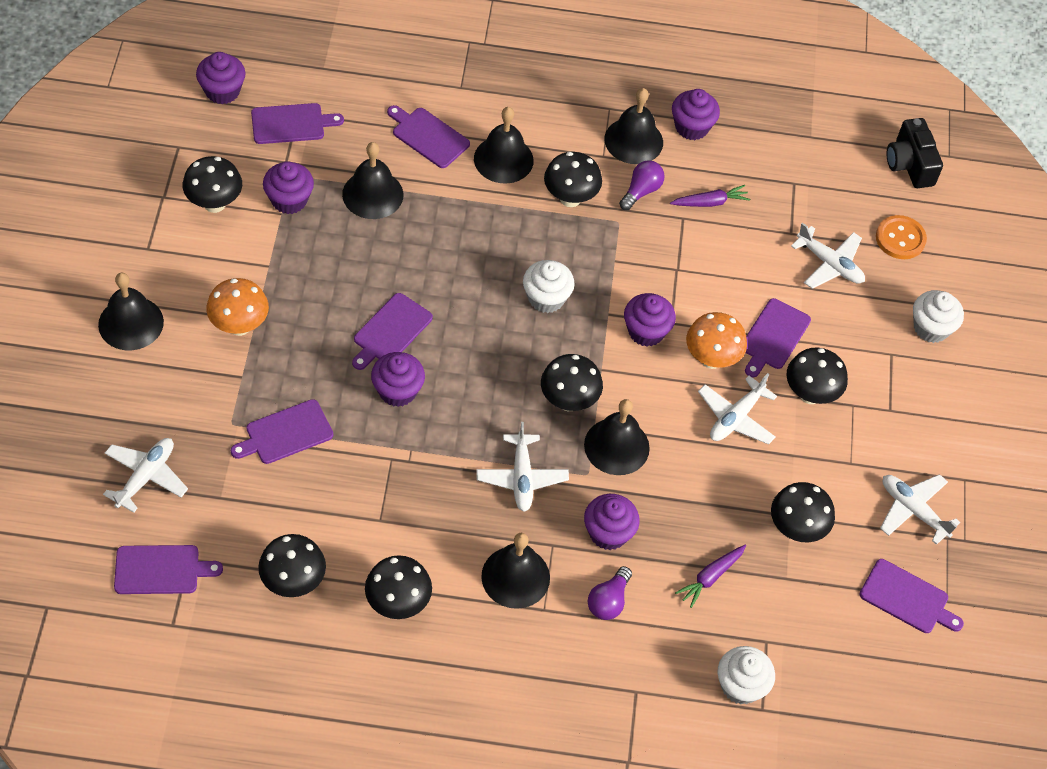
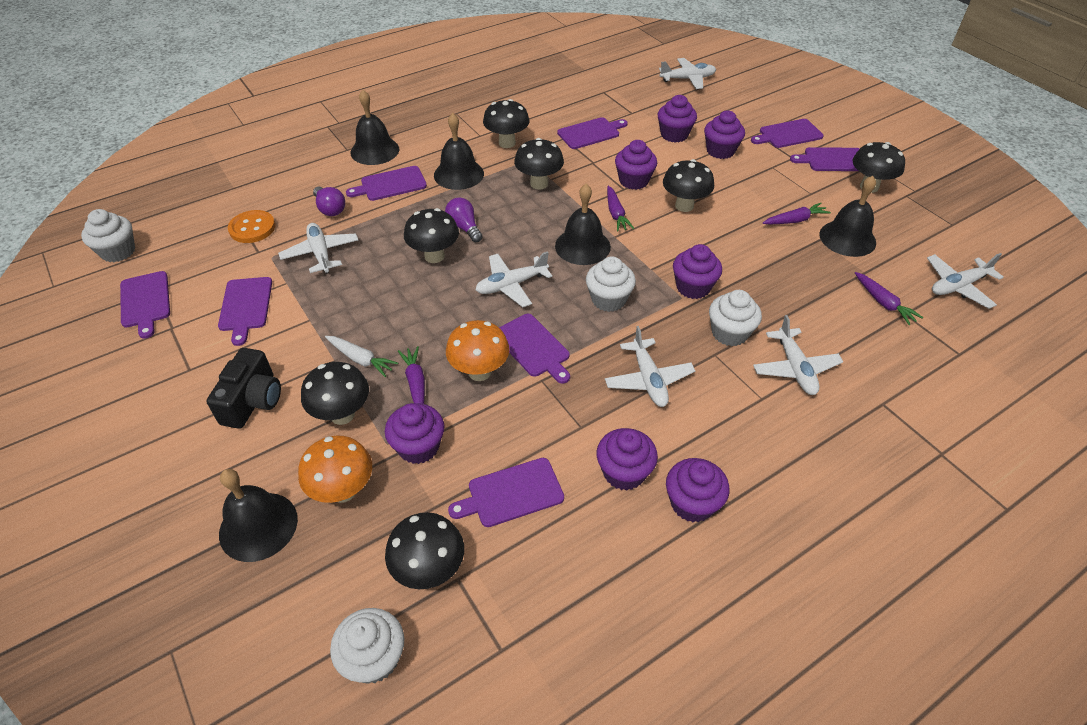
black bell: [98,273,164,350] [342,142,403,219] [474,107,534,183] [481,533,550,609] [584,399,650,475] [605,88,663,164] = 6 -> [219,469,298,562] [351,90,399,165] [434,113,484,190] [555,184,611,265] [819,176,876,257] = 5
purple carrot: [670,185,750,207] [675,545,746,608] = 2 -> [398,346,425,404] [607,186,635,231] [763,203,831,224] [855,272,923,325] = 4
purple cupcake: [196,52,246,104] [263,161,314,214] [371,352,425,407] [584,494,640,550] [624,293,676,347] [672,89,720,140] = 6 -> [385,403,445,464] [597,428,658,491] [615,140,657,190] [658,95,697,143] [666,458,729,522] [673,244,722,299] [704,110,745,159] = 7
purple cutting board: [114,545,223,594] [231,399,333,464] [251,103,344,144] [352,293,433,370] [387,105,470,168] [745,298,811,377] [860,559,964,633] = 7 -> [120,271,170,339] [218,277,272,346] [346,166,427,201] [448,458,564,527] [499,314,570,384] [557,117,628,149] [751,119,824,148] [790,147,860,171] = 8
white carrot: none = 0 -> [325,336,398,377] = 1
white cupcake: [523,260,575,313] [718,646,775,705] [913,290,964,343] = 3 -> [81,209,135,262] [330,608,404,684] [586,256,636,312] [709,290,762,346] = 4
white plane: [103,438,188,513] [476,422,569,512] [698,373,777,445] [791,223,865,289] [880,474,960,545] = 5 -> [278,223,358,274] [475,251,552,307] [605,326,695,407] [659,58,716,89] [753,315,843,395] [927,253,1004,309] = 6

